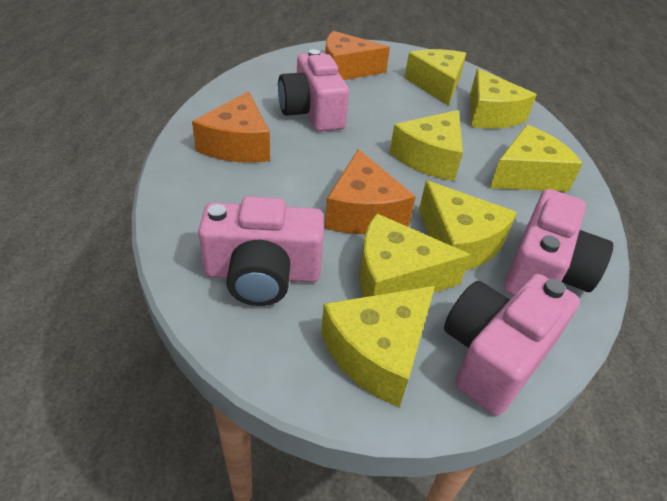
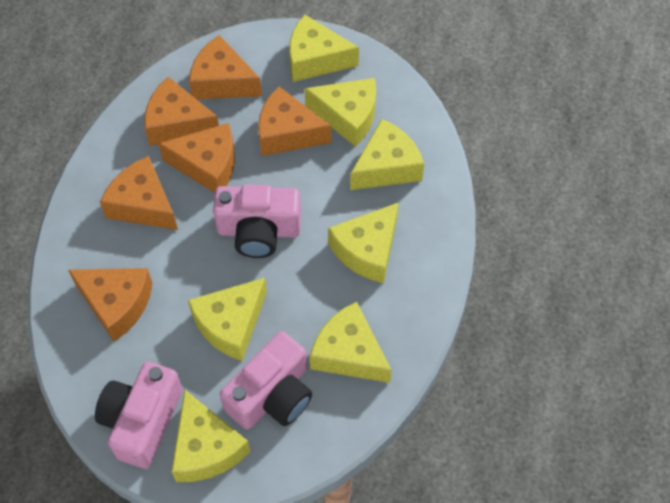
orange cheese: [192,91,270,163] [325,31,390,80] [325,149,416,234] = 3 -> [68,268,152,342] [100,156,178,230] [144,77,219,146] [158,123,235,193] [189,35,262,99] [258,86,331,156] = 6
pink camera: [198,196,324,306] [278,49,349,132] [444,274,580,415] [504,189,613,296] = 4 -> [95,362,183,469] [213,184,301,258] [220,331,312,430] = 3

